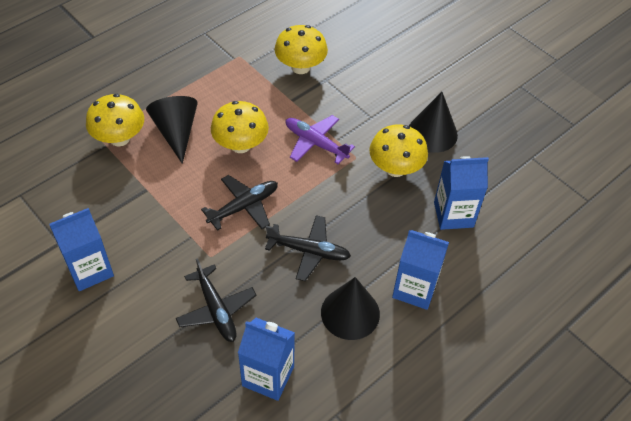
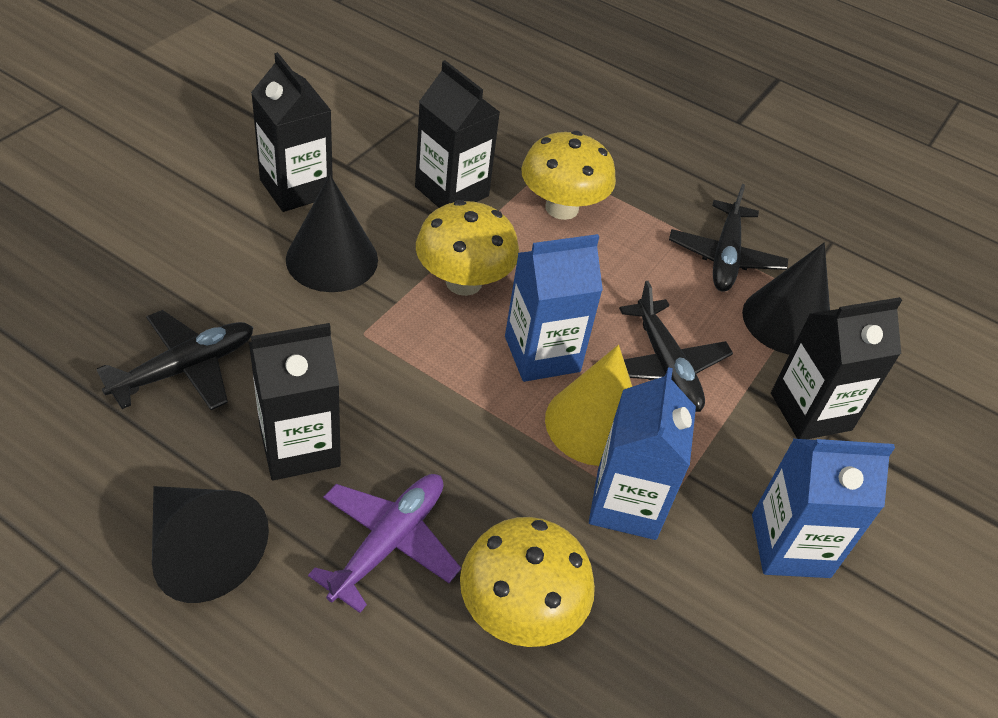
black carton: none = 0 -> [249,323,341,480] [251,52,333,212] [415,60,500,208] [771,297,902,439] = 4
blue carton: [50,208,114,291] [238,318,295,401] [392,230,449,310] [434,156,489,230] = 4 -> [505,234,603,382] [589,367,696,540] [752,439,895,578] = 3
yellow cone: none = 0 -> [545,345,632,466] = 1
yellow mushroom: [86,94,144,146] [211,101,269,153] [274,25,328,74] [369,124,428,177] = 4 -> [416,200,519,296] [460,517,595,647] [521,131,616,220] = 3

